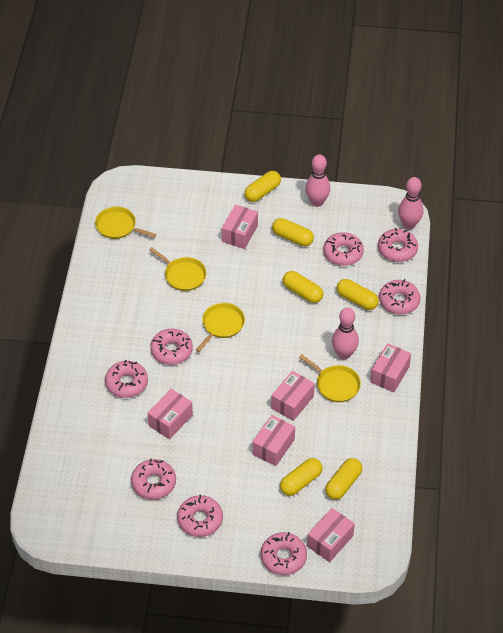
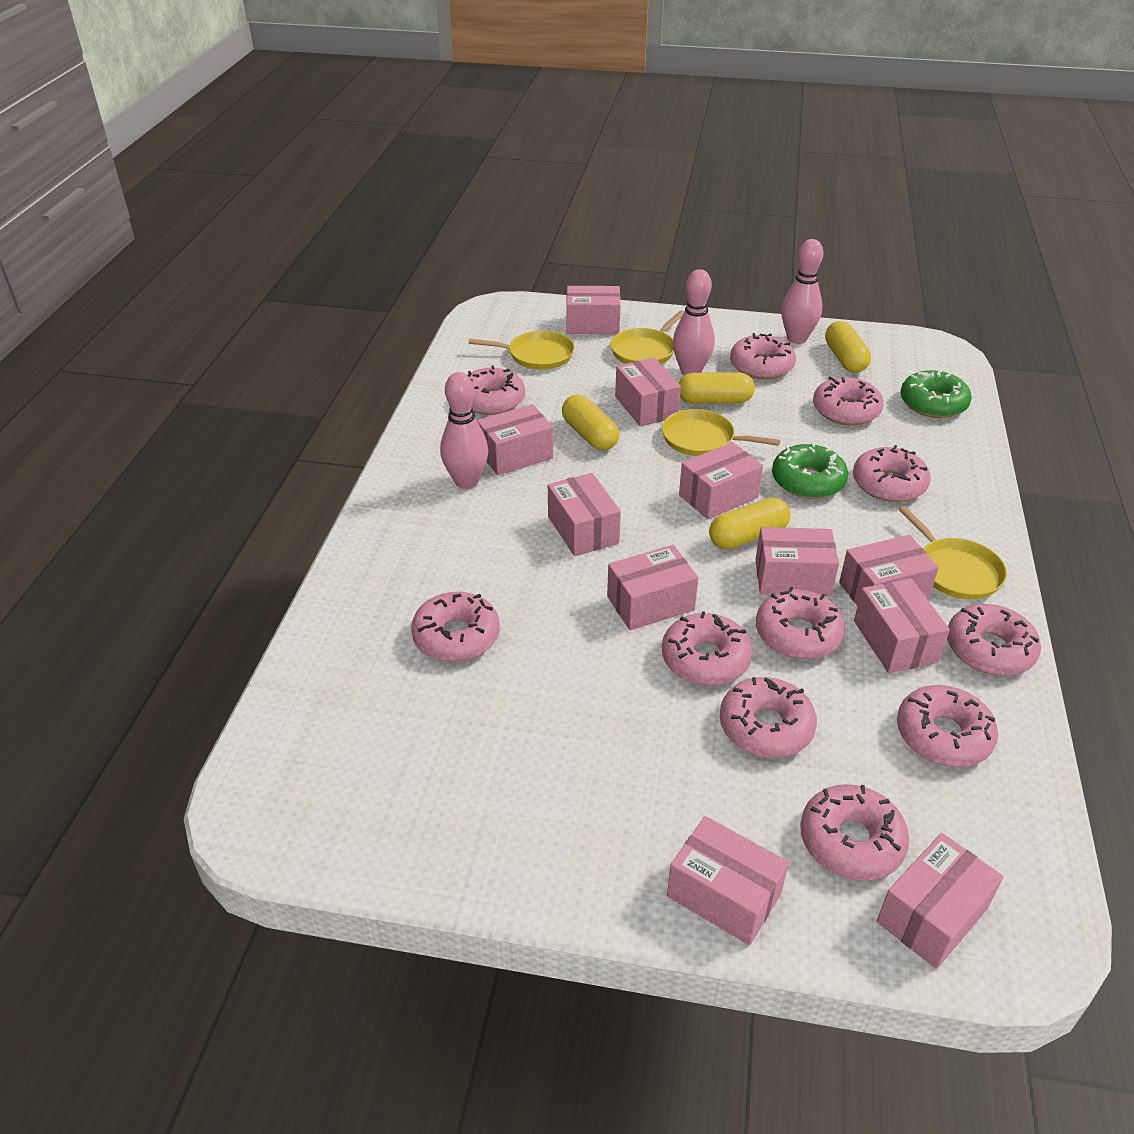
green donut: none = 0 -> [772,442,848,499] [900,369,972,418] = 2
pink box: [148,389,193,439] [222,205,258,249] [252,415,295,466] [271,371,315,421] [307,508,355,562] [370,343,411,392] = 6 -> [477,404,553,475] [548,473,621,556] [567,286,621,334] [607,545,698,630] [615,357,681,427] [667,816,789,945] [679,442,763,519] [755,527,839,596] [839,535,939,606] [854,578,950,673] [877,833,1004,969] = 11
pink donut: [105,360,148,398] [131,459,176,500] [150,329,193,365] [177,495,223,537] [261,532,307,575] [323,232,364,266] [378,228,418,262] [379,279,420,315] = 8 -> [411,592,500,662] [467,365,525,415] [662,611,752,686] [720,677,817,758] [730,333,796,379] [756,586,845,659] [800,784,909,881] [813,377,884,425] [853,445,930,502] [897,685,998,767] [947,604,1041,676] = 11
yellow capsule: [244,171,281,202] [272,218,314,246] [280,458,322,496] [283,271,323,303] [325,458,362,500] [336,279,379,310] = 6 -> [562,395,619,451] [679,372,755,404] [709,497,791,550] [825,321,871,373] = 4

